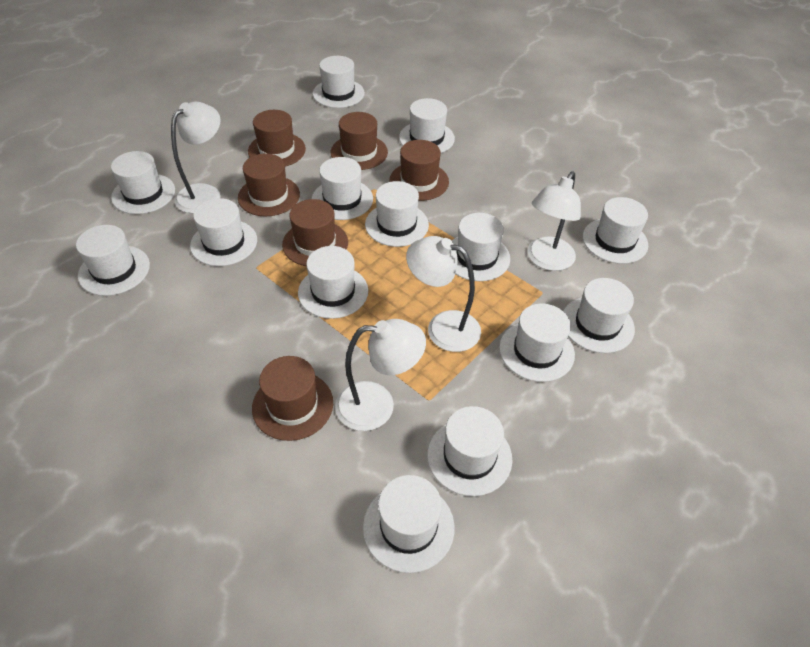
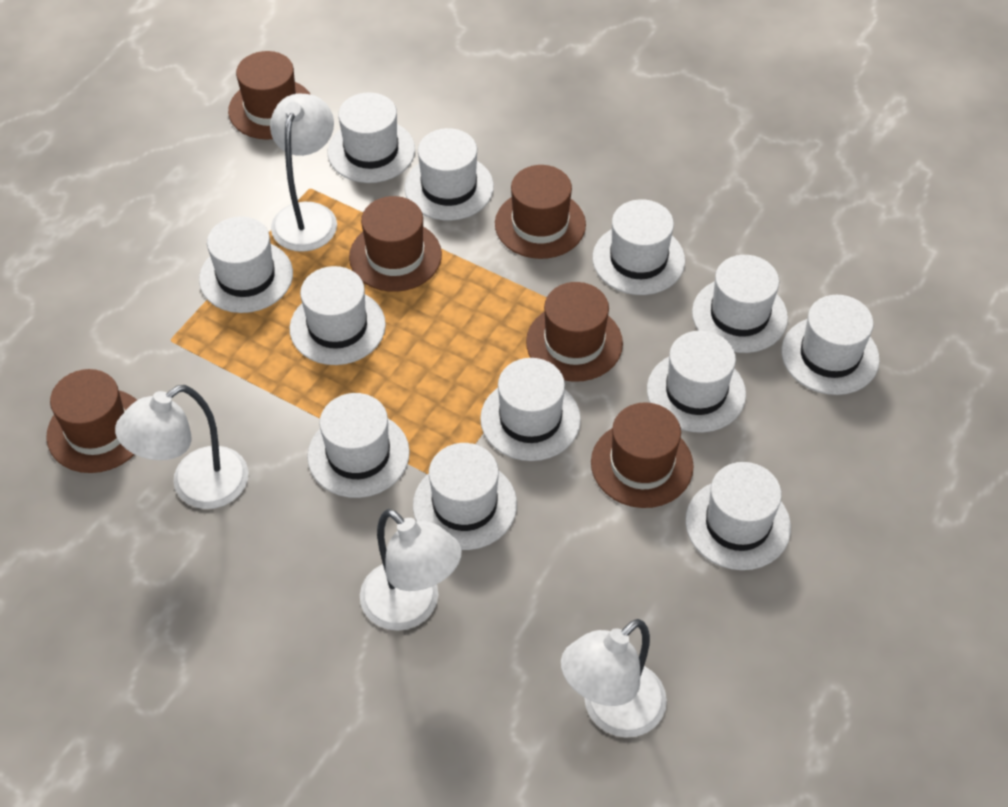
white hat: [76,225,150,296] [111,151,175,214] [190,198,257,266] [298,246,368,319] [312,157,373,220] [313,56,365,108] [363,475,455,573] [365,181,429,247] [399,98,455,153] [427,406,512,496] [452,213,510,281] [499,304,575,382] [563,278,635,353] [583,197,648,264] = 14 -> [199,216,293,313] [290,266,386,365] [307,393,410,498] [328,92,415,183] [404,128,494,221] [413,443,517,550] [480,358,581,461] [593,199,685,295] [647,330,746,433] [685,462,791,570] [692,255,788,353] [781,295,880,395] = 12

